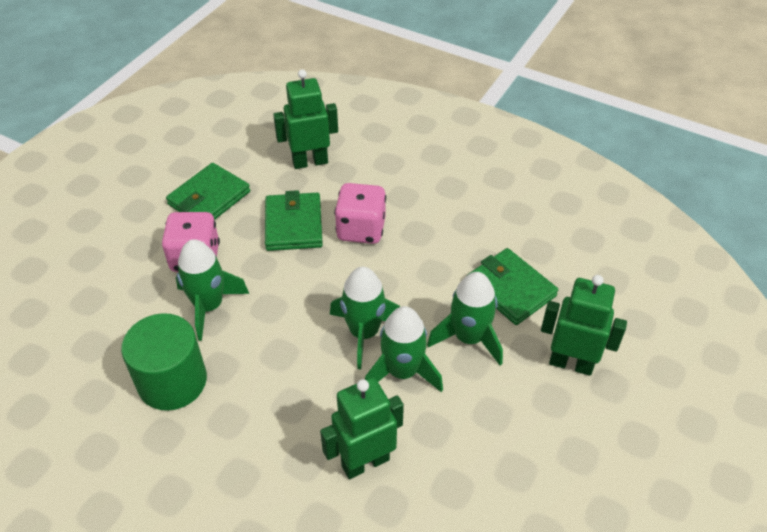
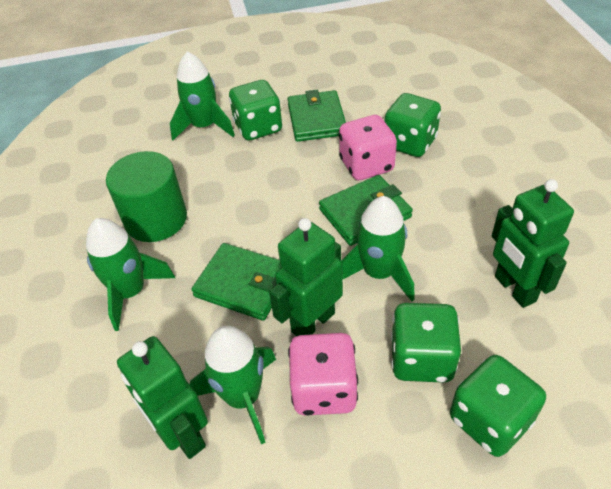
green dice: none = 0 -> [229,80,282,140] [385,93,441,157] [391,303,461,383] [450,355,546,457] = 4

